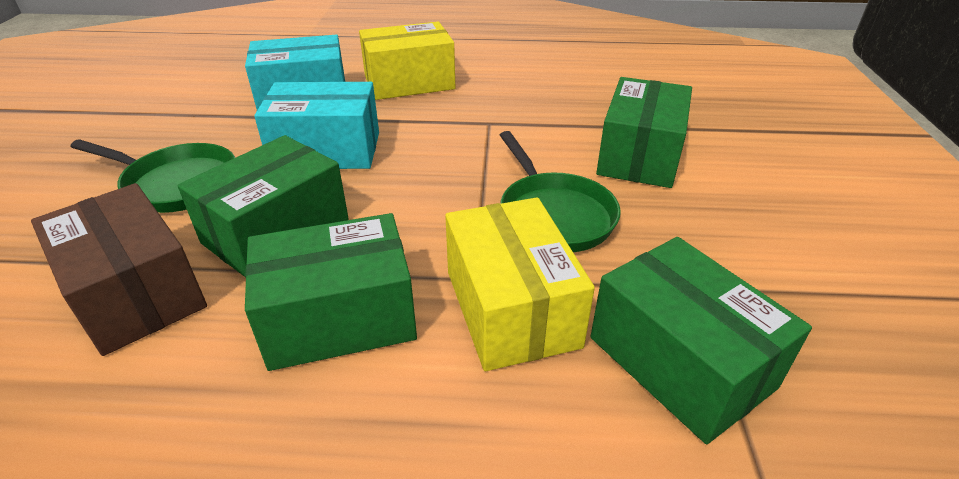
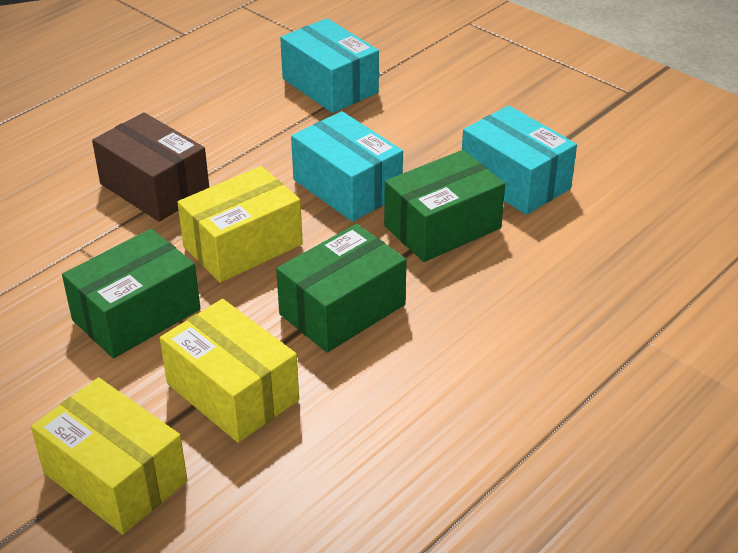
green box: [177,135,349,277] [245,213,417,371] [590,237,812,444] [596,77,692,188] = 4 -> [62,229,200,358] [276,224,407,353] [384,150,505,262] = 3
green pan: [70,139,235,213] [500,131,621,252] = 2 -> none = 0
turquoise box: [245,35,345,110] [254,82,379,169] = 2 -> [280,18,379,113] [291,111,403,222] [462,105,577,215] = 3
yellow box: [359,22,455,100] [445,197,595,371] = 2 -> [31,377,188,534] [160,299,299,443] [177,166,303,283] = 3

